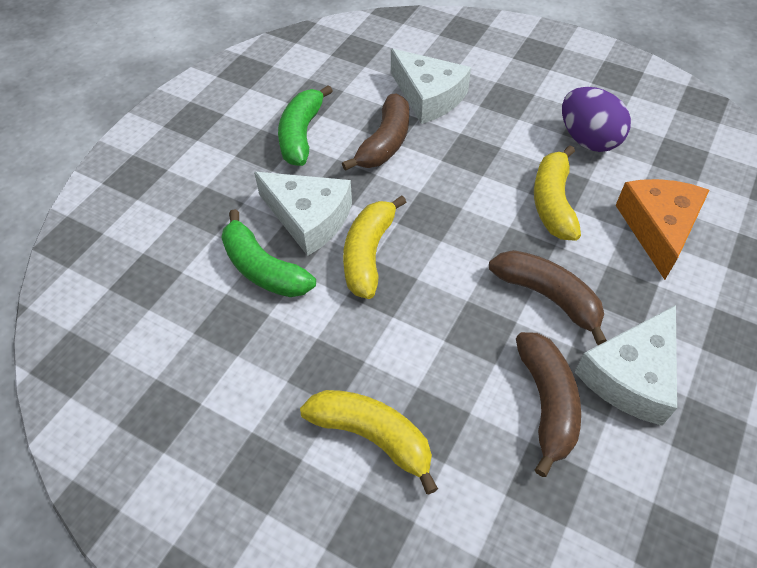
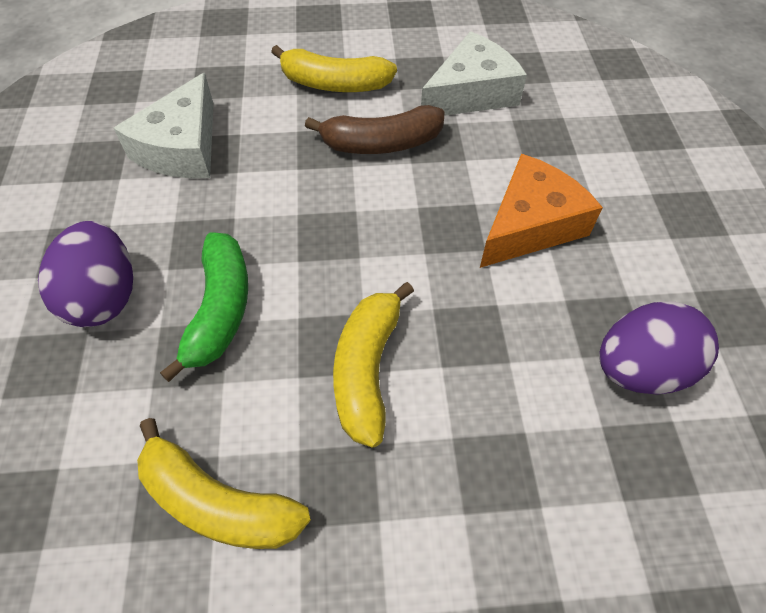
brown banana: [342,94,409,171] [489,250,607,345] [516,332,581,477] = 3 -> [305,105,444,154] = 1
green banana: [221,209,316,297] [278,85,332,166] = 2 -> [160,232,248,382] = 1
purple egg: [562,87,631,152] = 1 -> [38,221,133,327] [599,302,719,395] = 2
white cheese: [254,172,352,256] [391,48,471,124] [575,305,677,426] = 3 -> [114,73,214,178] [421,32,527,116] = 2

